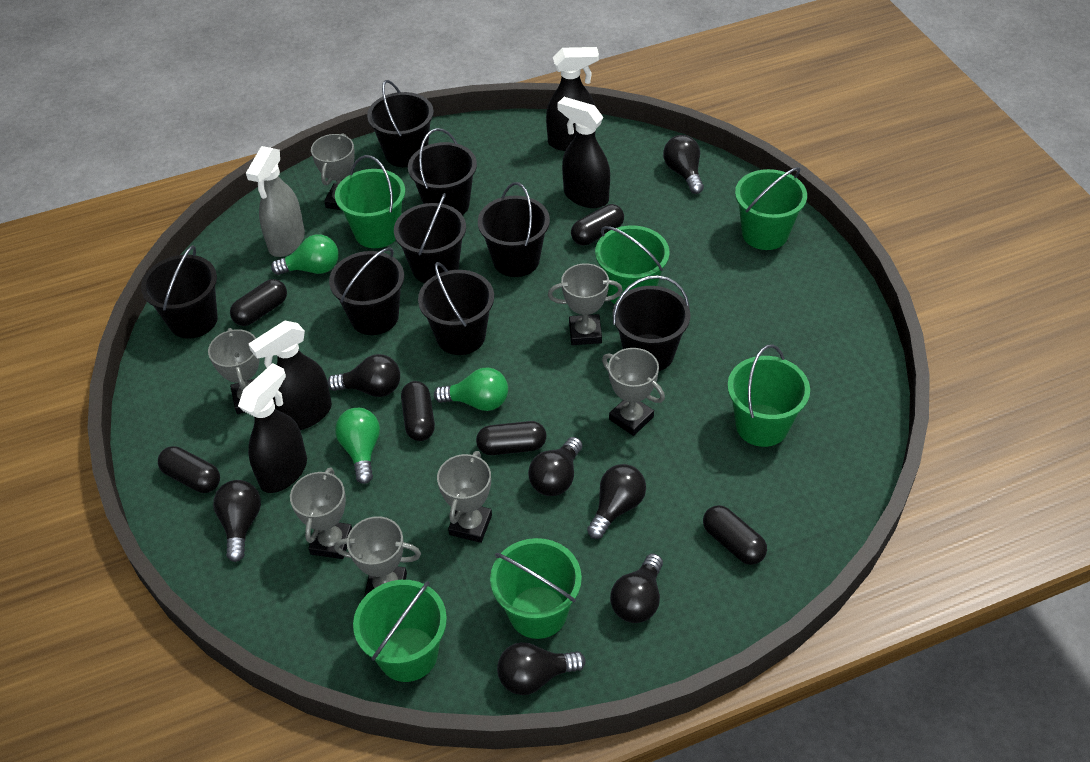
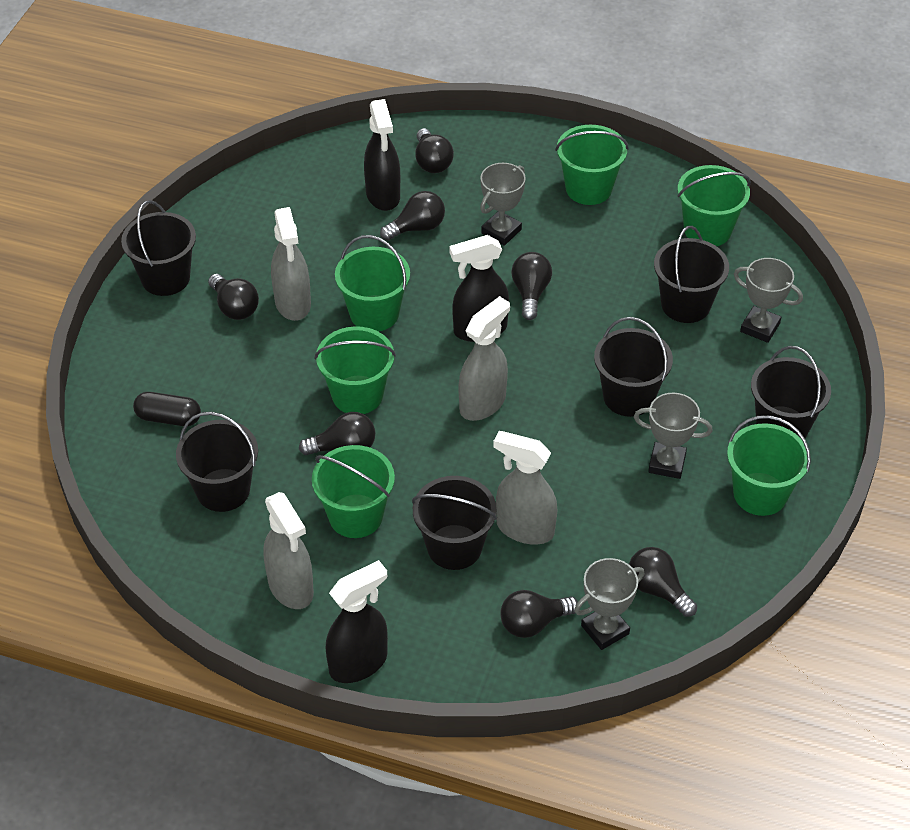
black bucket: [141,245,218,339] [329,247,404,335] [367,80,434,167] [394,193,466,283] [408,128,477,215] [418,262,494,355] [478,182,550,277] [613,275,690,371] = 8 -> [121,200,196,296] [176,412,258,512] [412,476,497,570] [594,317,673,417] [654,226,729,323] [751,346,831,438] = 6
black capsule: [158,446,220,493] [230,279,287,326] [401,381,435,441] [476,421,546,455] [571,204,624,245] [703,505,767,565] = 6 -> [133,392,201,426] = 1
black spray bottle: [238,363,307,493] [249,321,332,430] [546,47,599,151] [558,97,610,208] = 4 -> [326,560,388,683] [364,99,400,211] [449,235,509,342] = 3
green light bulb: [271,234,339,275] [335,408,380,484] [434,368,508,411] = 3 -> none = 0
grey spray bottle: [246,146,305,257] = 1 -> [263,492,314,609] [271,207,311,321] [459,296,510,421] [493,431,557,544] = 4
grey trophy: [208,328,260,414] [290,468,352,559] [311,133,355,210] [334,516,421,596] [437,451,492,543] [548,263,623,345] [602,348,665,436] = 7 -> [480,163,526,246] [574,558,644,650] [634,393,713,479] [734,258,803,343] = 4

